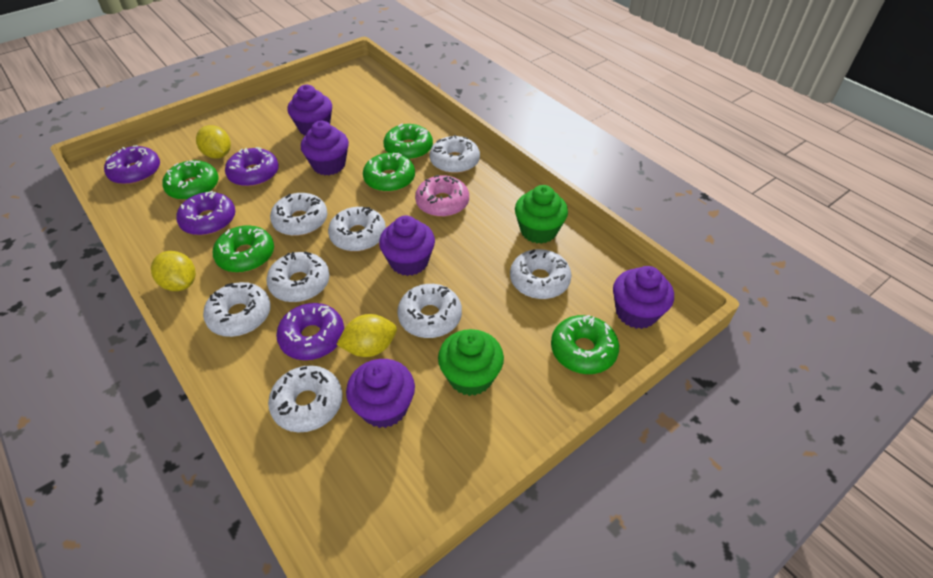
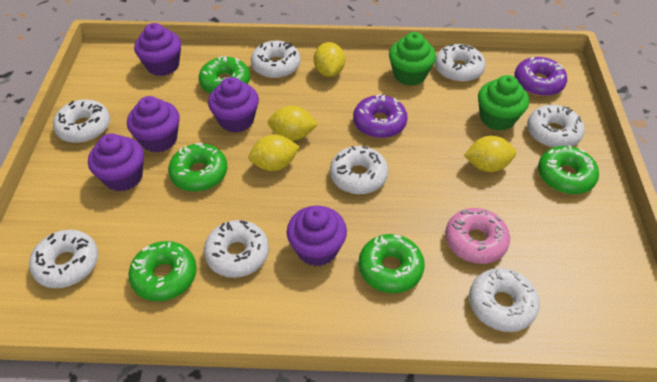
purple donut: [104,145,160,185] [176,191,235,235] [225,147,279,187] [276,303,344,360] = 4 -> [353,94,408,138] [514,57,567,96] = 2
yellow lemon: [151,251,196,291] [196,125,231,159] [336,314,397,357] = 3 -> [248,134,300,171] [268,106,318,141] [314,42,345,77] [464,136,516,172] = 4

